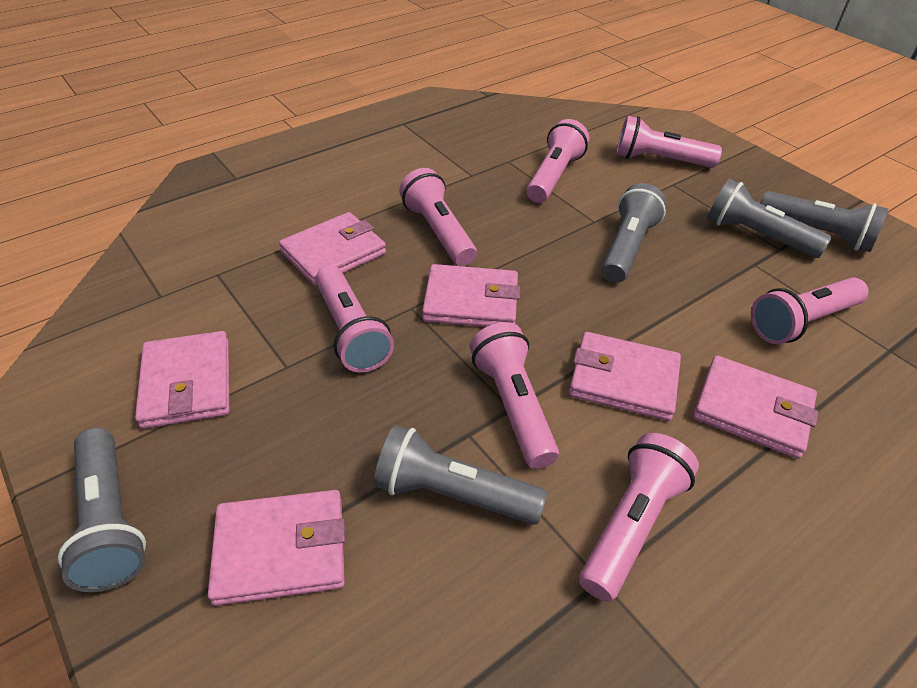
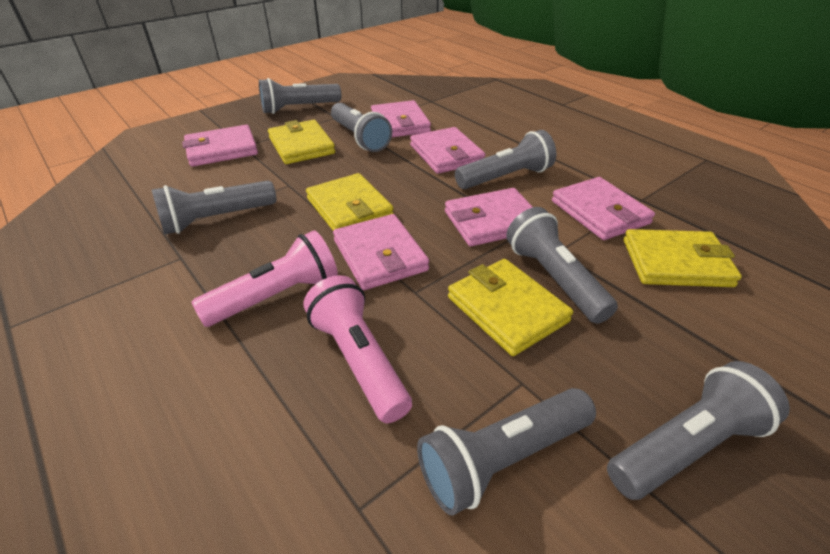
grey flashlight: [58,428,146,592] [374,425,547,525] [601,183,667,283] [707,179,832,258] [760,191,888,252] = 5 -> [152,180,276,235] [259,78,341,114] [331,103,392,152] [417,388,596,516] [455,130,556,189] [506,207,618,324] [607,361,790,500] = 7
pink flashlight: [315,265,394,373] [399,168,477,266] [470,322,559,469] [527,119,589,203] [579,433,699,602] [616,116,722,168] [751,277,868,344] = 7 -> [191,230,338,327] [303,275,412,423] = 2
yellow wallet: none = 0 -> [268,120,335,164] [306,173,394,230] [448,259,573,356] [624,229,742,287] = 4

